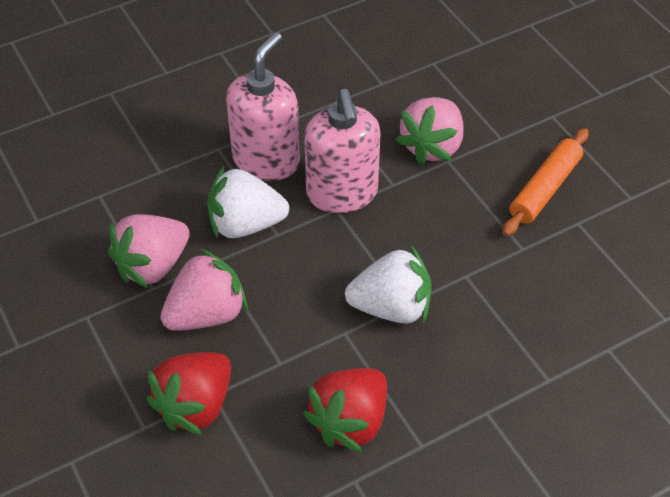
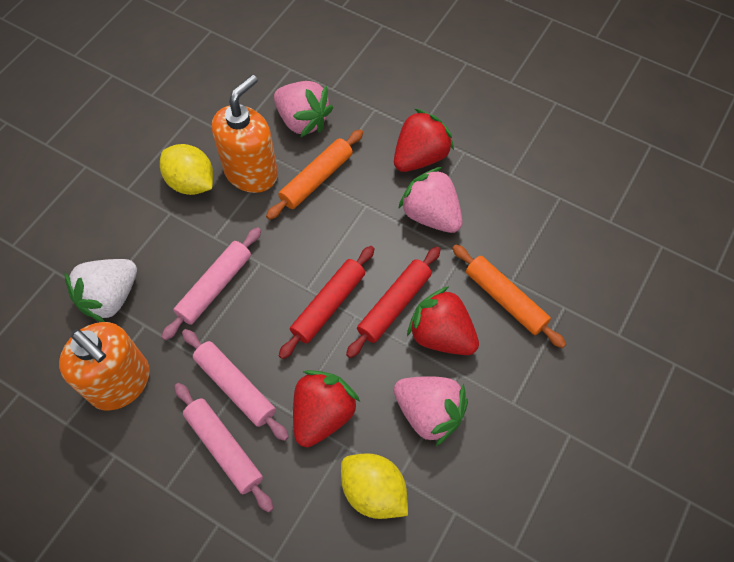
orange rolling pin: [502,128,589,236] = 1 -> [266,129,363,220] [452,245,566,348] = 2
orange soap dispenser: none = 0 -> [59,322,150,411] [212,75,278,193] = 2
pink rolling pin: none = 0 -> [162,227,261,340] [174,383,274,513] [182,329,289,441] = 3
pink soap dispenser: [226,32,300,181] [304,89,381,213] = 2 -> none = 0
red rolling pin: none = 0 -> [279,246,375,359] [346,247,441,358] = 2
red strawberry: [146,352,231,435] [303,368,387,453] = 2 -> [293,370,360,447] [394,108,454,172] [407,286,479,355] = 3
white strawberry: [207,166,289,239] [345,246,432,324] = 2 -> [65,259,137,322] = 1
yellow lemon: none = 0 -> [160,144,213,195] [341,453,408,519] = 2

